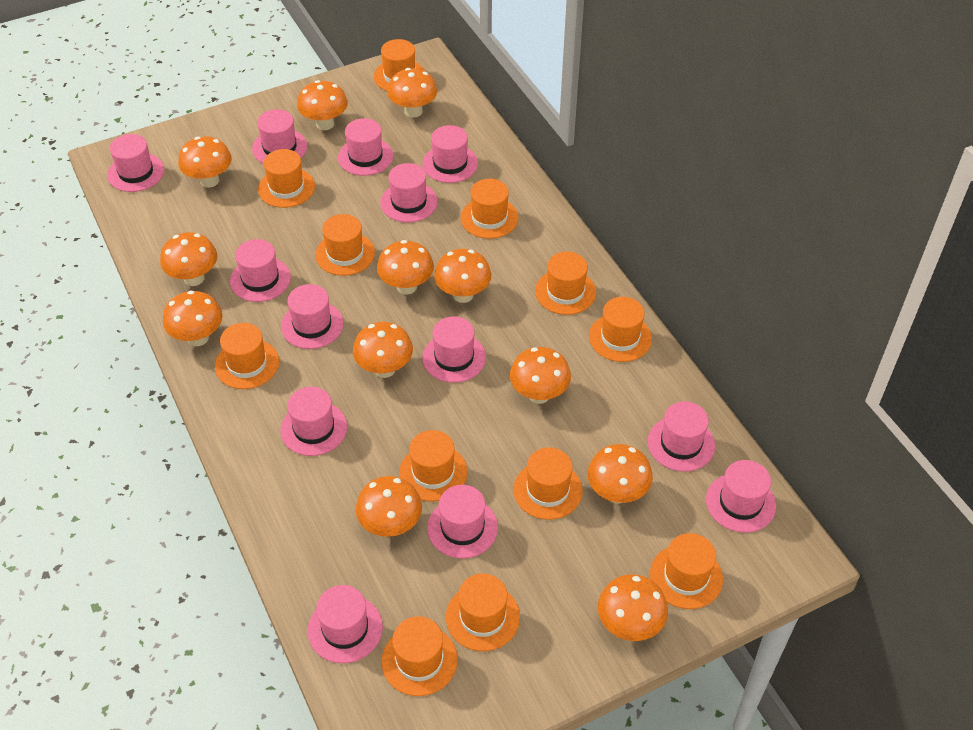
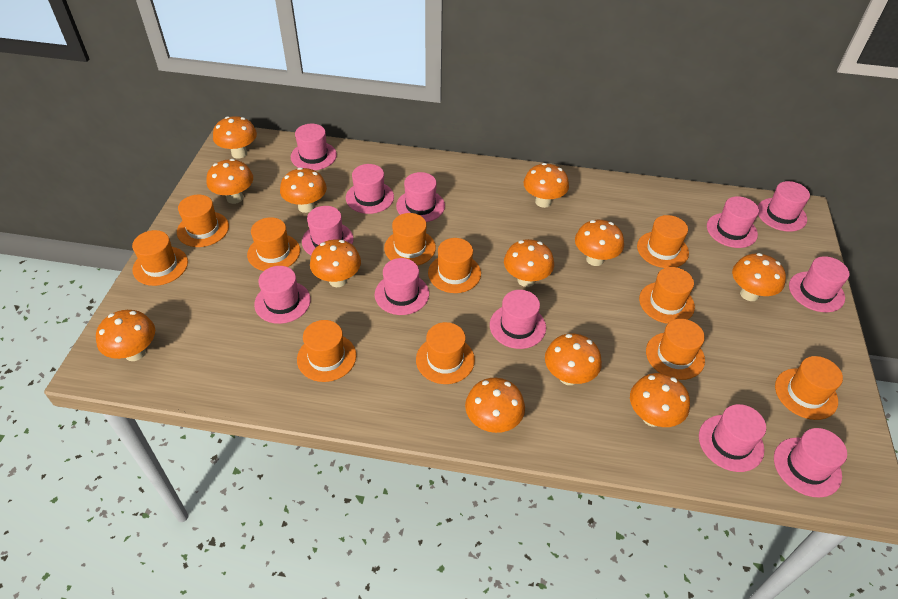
orange hat: [215,323,279,389] [258,149,315,208] [315,214,375,276] [374,39,425,91] [381,616,458,696] [399,430,468,501] [446,573,520,651] [461,179,519,239] [513,447,583,520] [535,252,596,315] [589,297,652,362] [650,533,723,609] = 12 -> [132,230,188,286] [177,195,229,247] [247,217,300,271] [297,320,356,382] [384,213,436,266] [416,322,475,384] [428,238,481,293] [637,215,689,268] [639,267,695,324] [646,319,705,380] [775,356,843,420] = 11
pink hat: [107,134,164,192] [230,239,291,302] [252,109,307,164] [280,387,347,456] [281,284,344,349] [308,585,383,663] [338,118,393,176] [380,163,438,223] [422,125,478,183] [422,316,486,383] [427,485,498,559] [648,402,715,472] [706,460,776,533] = 13 -> [254,266,311,324] [291,124,337,170] [302,206,354,255] [346,164,394,214] [375,258,429,315] [396,172,445,222] [490,290,546,349] [699,404,766,472] [707,196,759,248] [758,181,810,232] [774,428,847,498] [789,256,850,312] = 12

